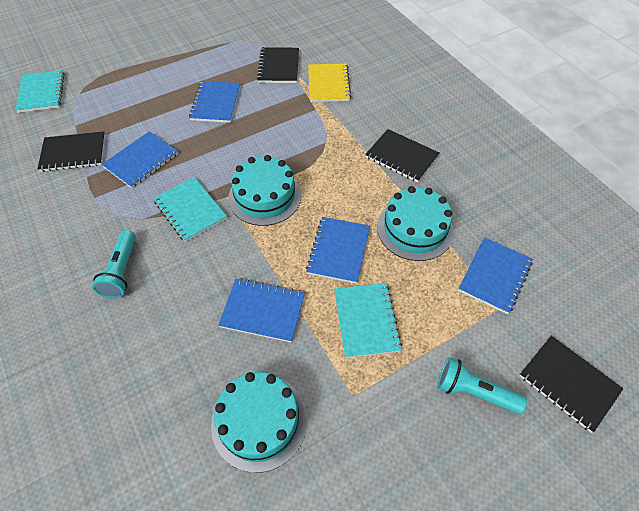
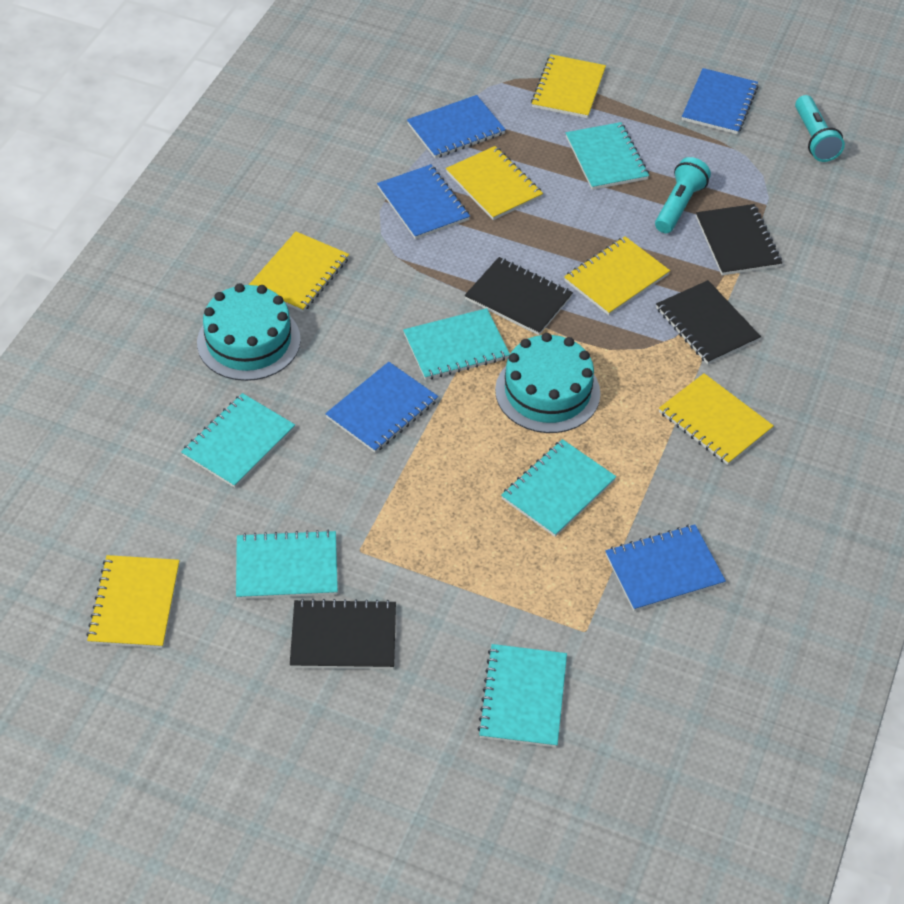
turquoise cake: [211,372,307,473] [228,155,301,226] [377,186,454,261] = 3 -> [197,283,301,381] [495,333,601,433] = 2
turquoise notebook: [15,70,65,113] [153,177,227,242] [334,283,402,358] = 3 -> [181,393,295,488] [236,530,338,599] [403,308,510,380] [477,644,567,748] [501,439,616,537] [566,122,649,190] = 6
yellow notebook: [308,64,351,102] = 1 -> [86,555,180,648] [249,232,349,312] [446,146,543,220] [531,54,606,118] [564,236,670,315] [659,373,774,465] = 6

